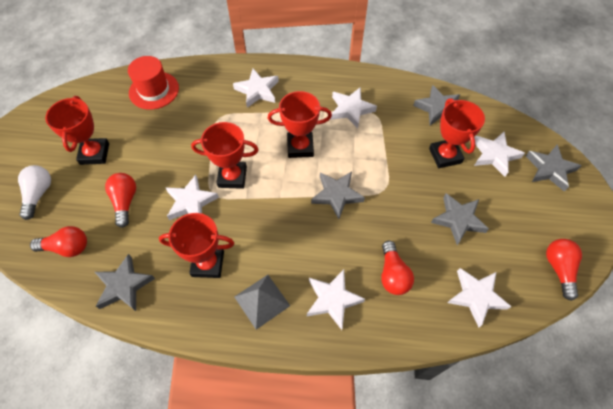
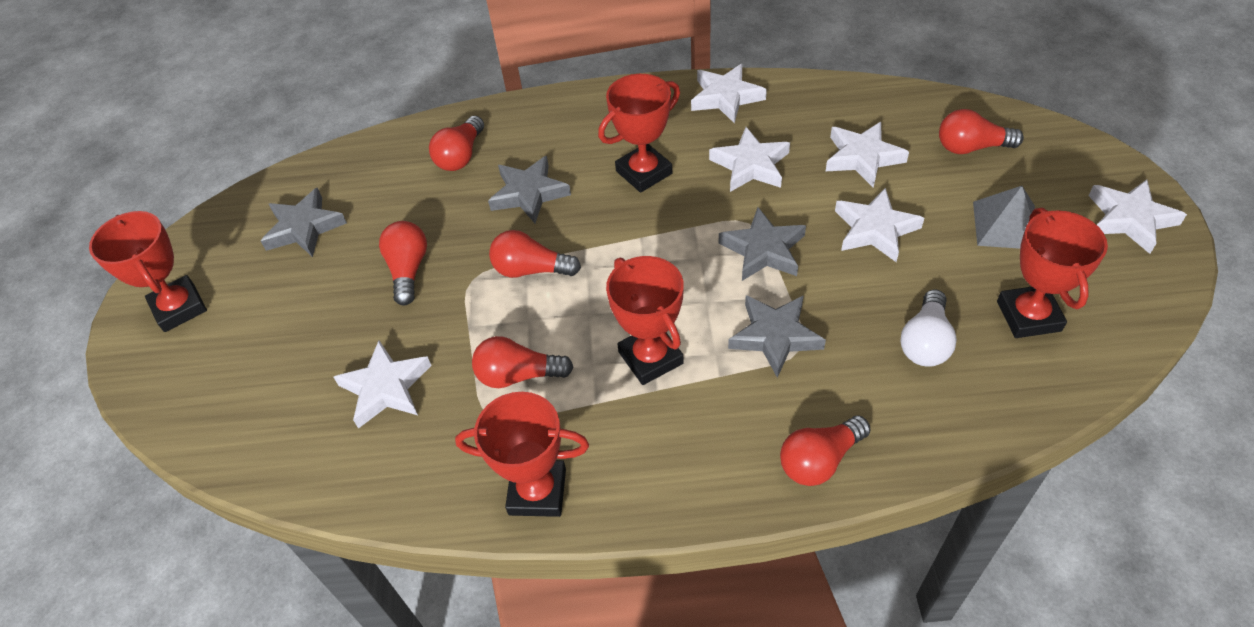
grey star: [95,254,155,311] [311,172,365,219] [413,85,460,126] [431,193,489,245] [526,145,582,192] = 5 -> [261,188,347,257] [488,156,571,223] [719,207,806,281] [728,295,826,378] = 4
red hat: [128,56,179,110] = 1 -> none = 0
red light bulb: [30,226,87,257] [105,173,136,228] [381,241,414,295] [546,239,582,301] = 4 -> [379,221,427,305] [429,116,484,171] [472,336,574,388] [489,230,581,278] [780,415,870,486] [939,109,1024,154] = 6

